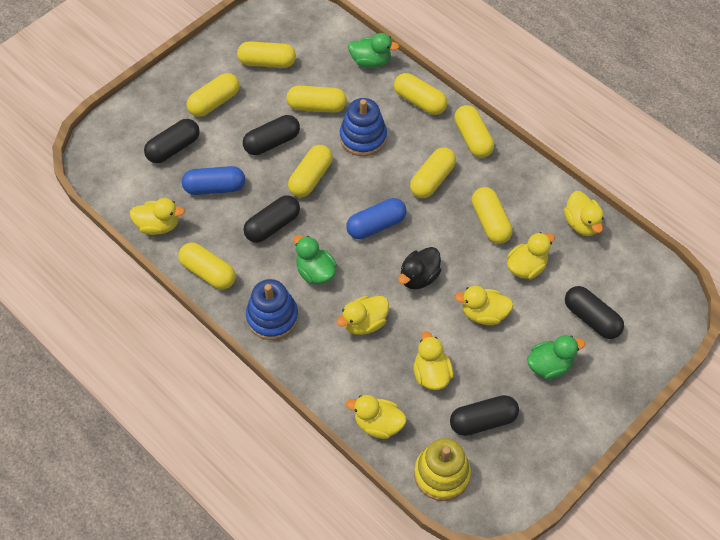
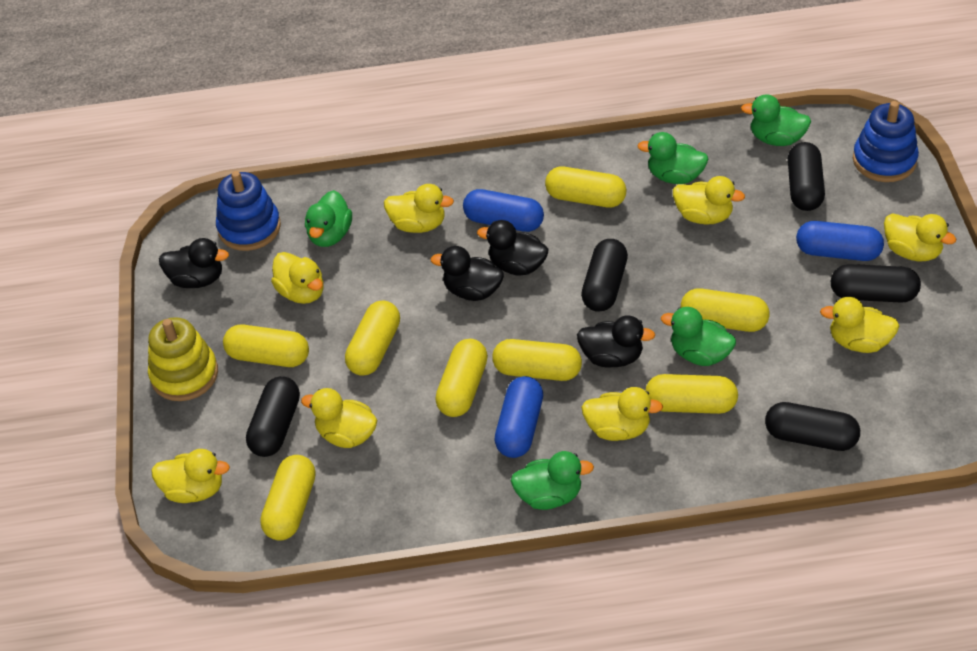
black duck: [398,247,442,290] = 1 -> [159,238,229,288] [431,246,504,301] [477,220,549,276] [577,315,655,368] = 4
blue capsule: [182,166,245,195] [346,198,406,239] = 2 -> [463,189,544,232] [494,376,543,458] [796,221,884,261] = 3
green duck: [294,235,337,284] [348,33,399,68] [527,335,585,380] = 3 -> [305,190,352,247] [511,451,594,510] [637,132,709,184] [661,307,736,366] [741,94,811,146] = 5
yellow capsule: [178,243,236,290] [187,73,239,117] [237,41,296,68] [287,86,347,113] [288,145,333,197] [394,73,447,115] [410,147,456,198] [454,105,494,158] [472,187,513,244] = 9 -> [223,325,309,367] [260,455,316,541] [345,301,400,376] [435,339,488,417] [492,339,582,381] [545,167,627,207] [645,374,738,414] [681,288,769,332] = 8
yellow duck: [130,198,185,235] [336,296,389,335] [346,395,406,439] [413,331,454,390] [455,286,513,325] [507,232,555,279] [564,191,604,236] = 7 -> [151,449,230,503] [271,252,324,304] [301,388,377,448] [384,184,454,233] [581,387,663,441] [673,176,745,225] [820,297,899,353] [884,213,956,261] = 8

